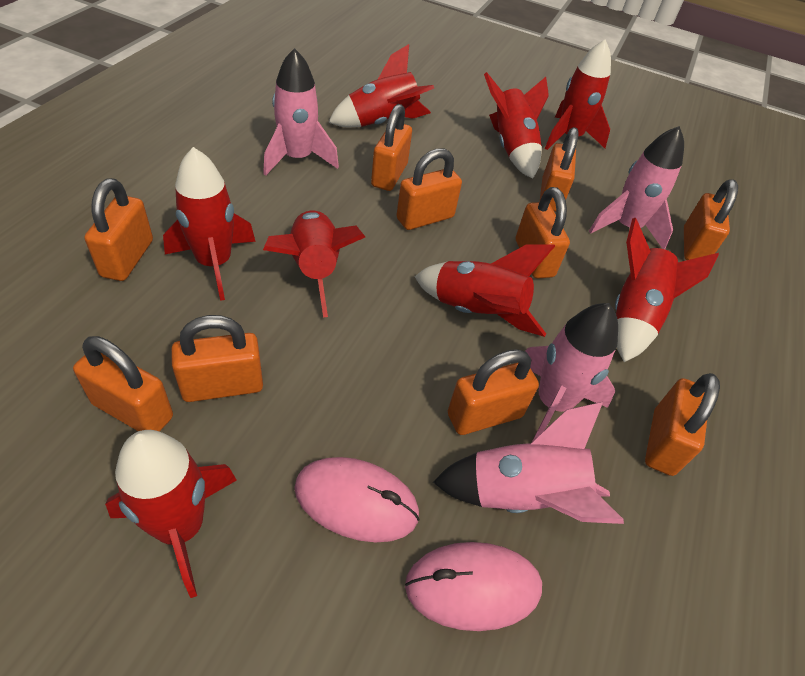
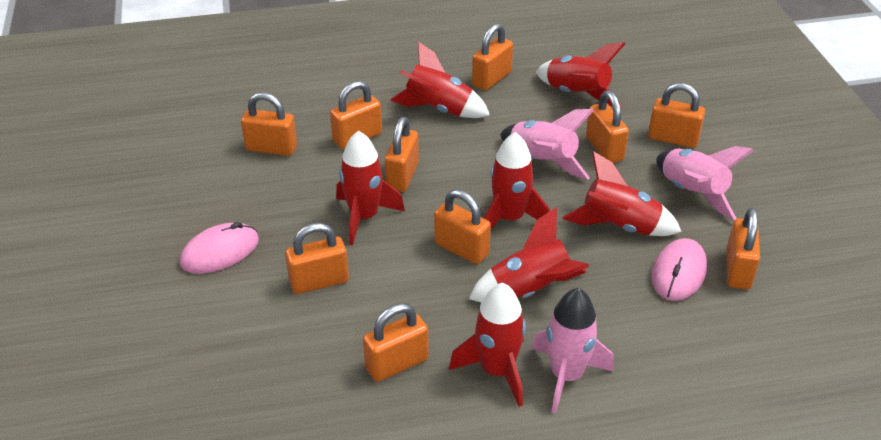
pink rocket: [263,48,339,176] [433,402,624,524] [517,303,618,442] [589,126,684,249] = 4 -> [500,109,594,180] [532,288,614,414] [656,146,755,220] = 3
red rocket: [105,430,237,598] [163,147,256,301] [263,211,365,318] [328,44,434,127] [415,244,555,337] [484,72,549,178] [545,39,611,150] [615,218,719,362] = 8 -> [336,131,405,245] [390,42,490,118] [449,283,526,407] [469,207,589,302] [484,132,550,229] [536,42,625,108] [562,151,682,236] = 7

